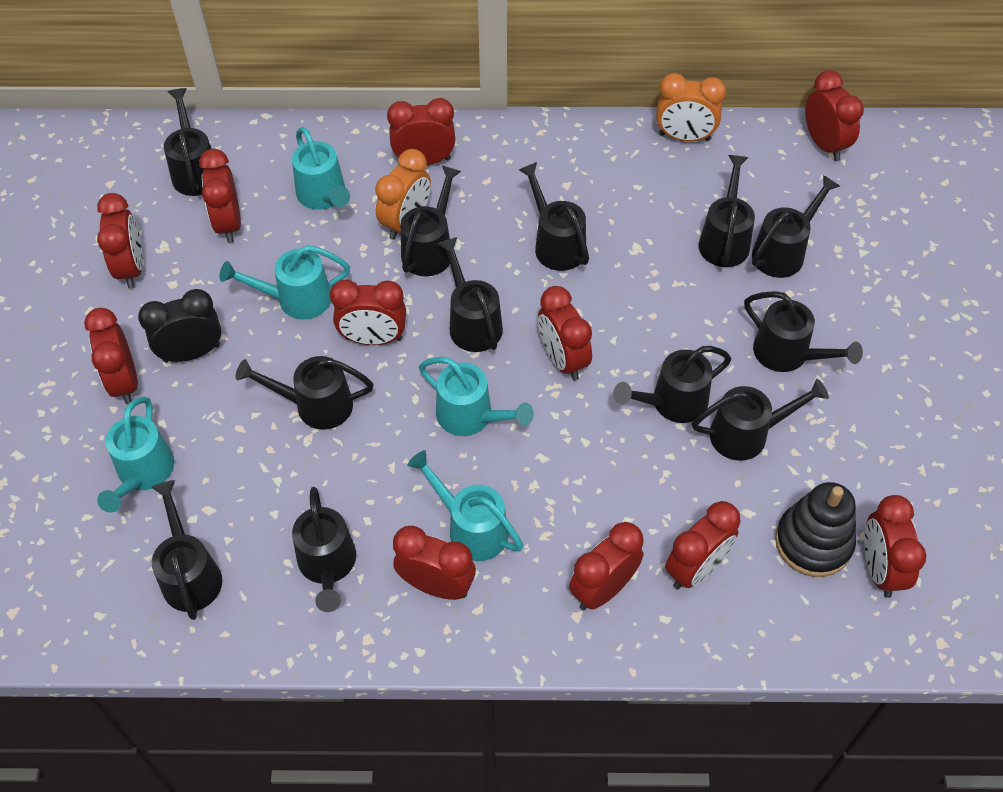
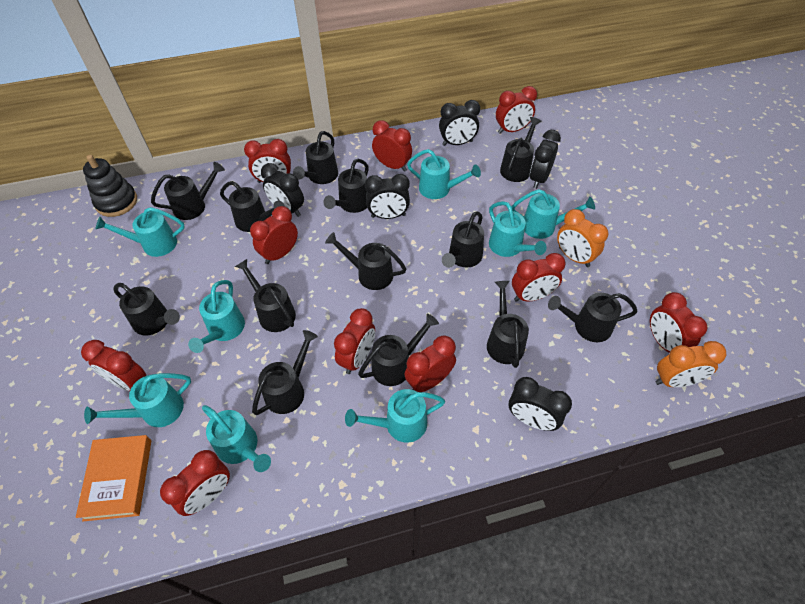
black clock: [138,289,221,363] = 1 -> [261,163,304,217] [365,174,410,219] [439,100,480,146] [509,377,572,431] [530,130,561,189] = 5
black watering can: [151,480,222,620] [164,88,212,196] [235,356,373,430] [292,487,356,612] [401,165,461,276] [437,237,503,352] [519,162,589,271] [613,346,731,423] [692,379,829,461] [699,155,755,267] [744,291,863,372] [752,175,840,278] = 12 -> [113,283,180,336] [151,162,225,220] [220,181,285,232] [235,259,296,332] [252,330,318,415] [293,131,338,184] [323,159,369,213] [325,232,406,290] [358,314,439,386] [442,211,484,268] [487,281,529,368] [500,117,541,182] [548,293,638,342] = 13
orange book: none = 0 -> [76,435,151,521] = 1
red clock: [84,308,138,404] [97,193,143,289] [199,149,241,243] [330,279,406,345] [387,98,455,165] [393,526,476,600] [538,286,592,381] [569,522,644,610] [665,501,740,590] [805,70,864,161] [864,495,926,598] = 11 -> [81,340,146,391] [160,450,230,516] [244,139,291,183] [250,206,298,264] [334,308,375,374] [372,120,412,172] [404,335,456,392] [496,86,537,134] [512,253,566,302] [650,292,708,353] = 10
turquoise watering can: [97,397,174,513] [220,245,350,319] [292,127,350,210] [407,450,523,561] [419,357,534,436] = 5 -> [84,373,191,427] [96,207,185,257] [188,280,245,353] [202,405,271,472] [345,389,445,443] [407,149,481,199] [489,201,546,257] [511,189,595,239] = 8

